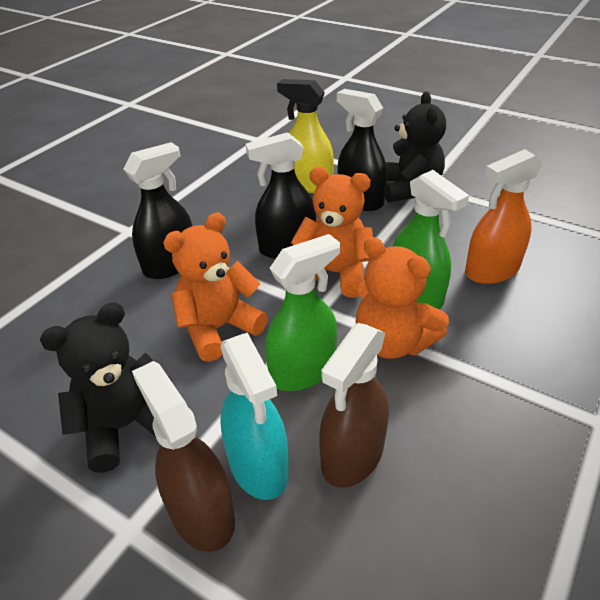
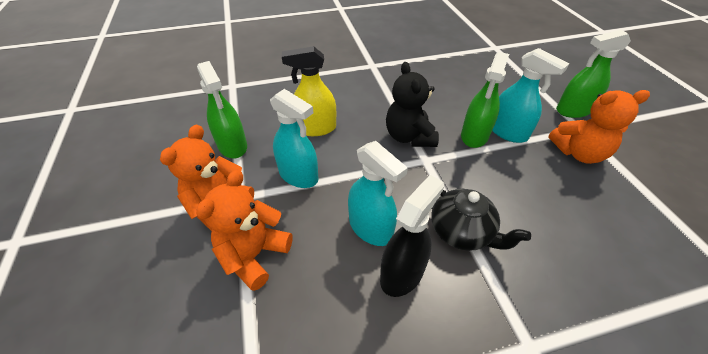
black spray bottle: [123,142,192,279] [246,132,316,259] [337,89,387,211] = 3 -> [380,175,444,297] = 1
black teapot: none = 0 -> [431,189,531,251] = 1
black teddy bear: [40,302,172,473] [385,91,446,202] = 2 -> [386,62,439,147] = 1
brown spray bottle: [132,361,235,552] [319,323,389,488] = 2 -> none = 0
green spray bottle: [265,234,340,391] [393,170,469,309] = 2 -> [197,61,247,158] [461,52,509,148] [556,30,631,118] = 3
orange spray bottle: [465,149,543,284] = 1 -> none = 0
turquoise spray bottle: [220,333,289,500] = 1 -> [270,89,319,188] [348,141,408,246] [492,48,569,143] = 3

